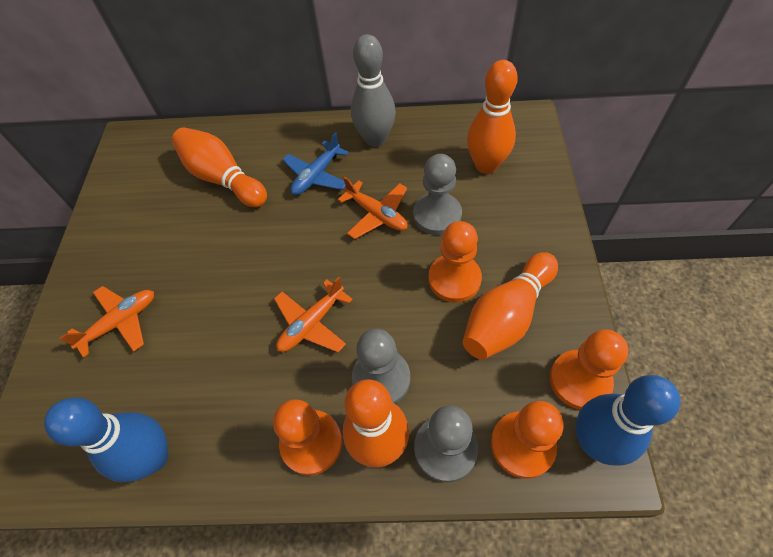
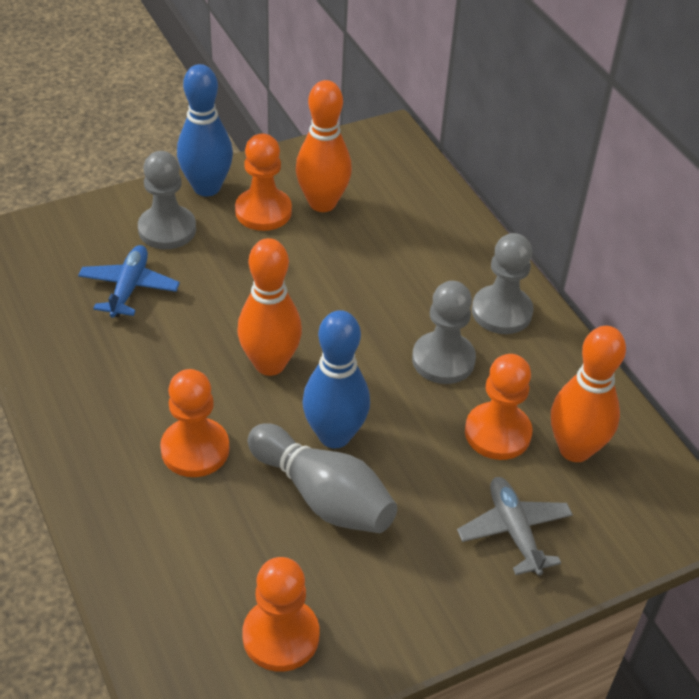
grey plane: none = 0 -> [457,477,573,576] = 1
orange bowling pin: [172,127,267,207] [343,379,409,467] [463,252,558,360] [467,60,518,174] = 4 -> [237,238,302,376] [296,80,352,212] [551,326,626,462] = 3
orange plane: [59,286,154,358] [274,277,353,352] [338,177,407,239] = 3 -> none = 0

